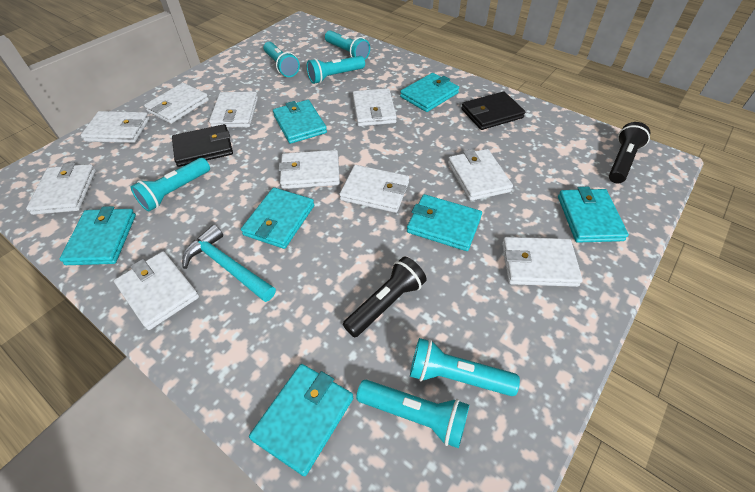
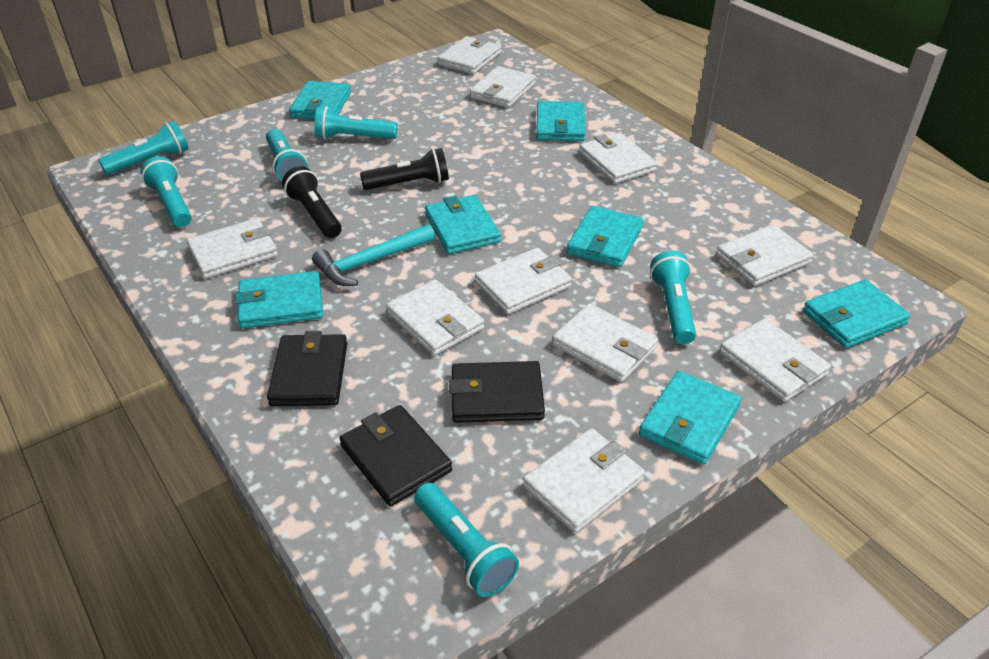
black wallet: [172,124,233,167] [461,91,525,130] = 2 -> [267,331,347,406] [339,405,452,507] [449,361,545,423] = 3

